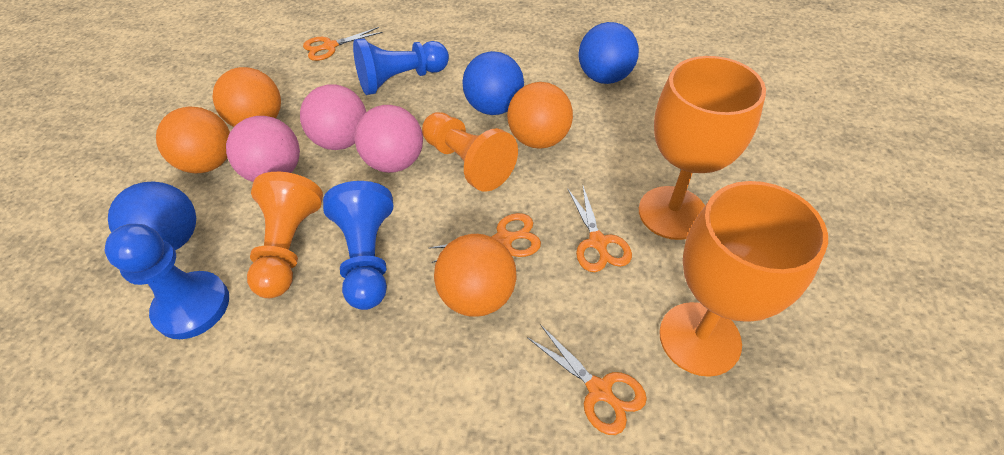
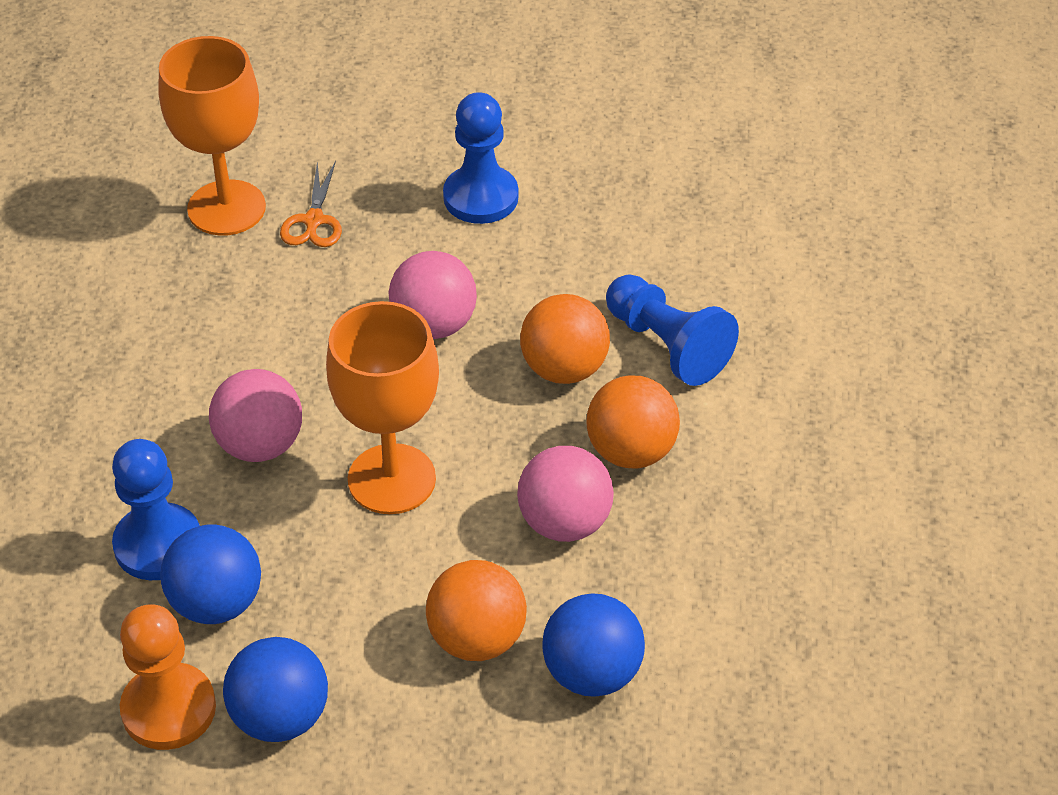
orange ball: [156,106,230,173] [213,67,281,127] [434,234,517,317] [507,82,573,149] = 4 -> [426,560,527,661] [520,294,610,384] [587,376,680,468] = 3
orange pawn: [247,172,323,298] [422,112,518,192] = 2 -> [120,604,216,750] = 1
orange scissors: [303,27,383,61] [429,213,541,263] [527,324,647,435] [567,186,632,272] = 4 -> [280,161,342,247] = 1

